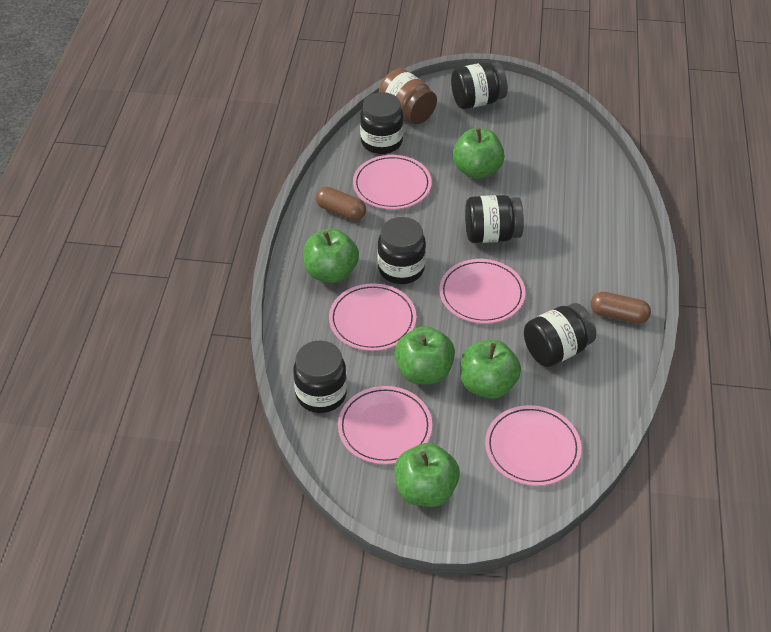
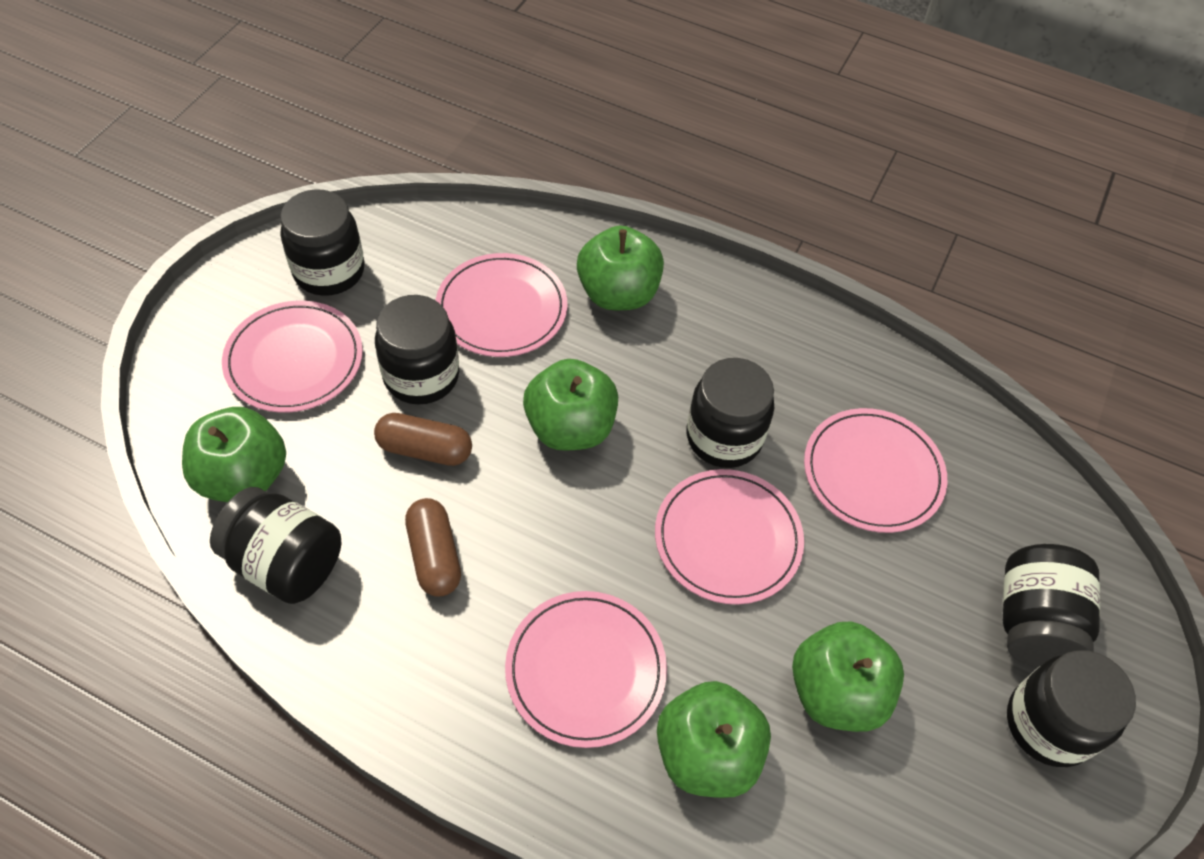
brown jar: [379,69,437,124] = 1 -> none = 0

